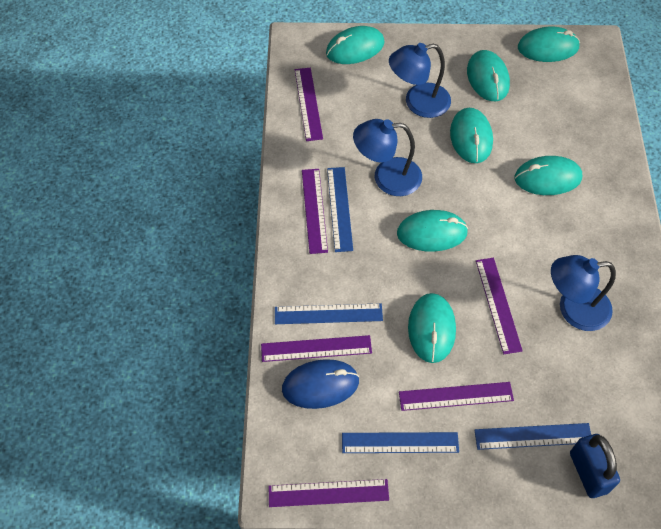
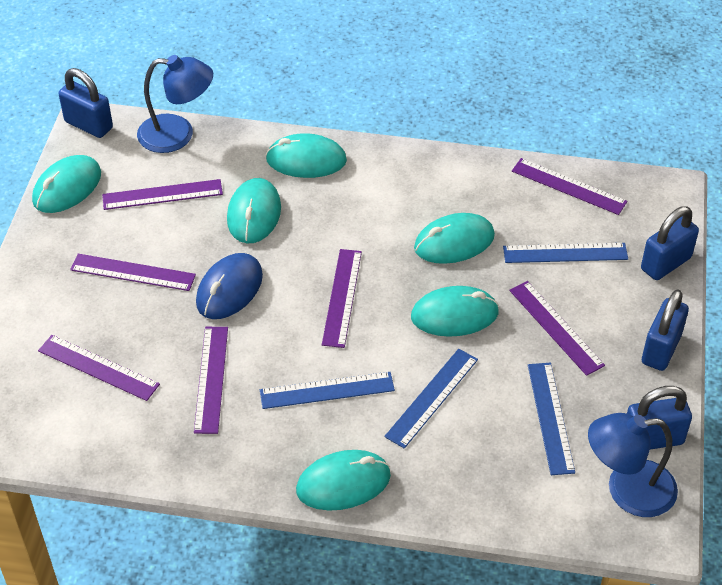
blue lamp: [353,119,422,196] [389,43,451,118] [551,255,616,331] = 3 -> [137,55,213,153] [588,413,678,517] = 2
blue padlock: [570,434,620,498] = 1 -> [58,68,113,138] [627,386,692,449] [641,206,699,280] [642,289,689,371] = 4
purple ruler: [261,335,372,362] [268,479,389,507] [295,68,323,141] [302,169,328,254] [399,382,514,411] [476,258,523,354] = 6 -> [38,335,160,401] [70,254,196,291] [102,179,223,210] [194,327,228,434] [322,249,362,348] [509,281,605,376] [512,158,628,215] = 7
turquoise mouse: [326,26,384,64] [397,210,468,252] [408,293,456,363] [450,108,493,163] [467,50,510,101] [515,156,582,195] [518,27,580,62] = 7 -> [32,155,101,213] [227,178,281,243] [266,133,347,178] [296,450,391,511] [411,286,499,337] [414,213,495,264] = 6

